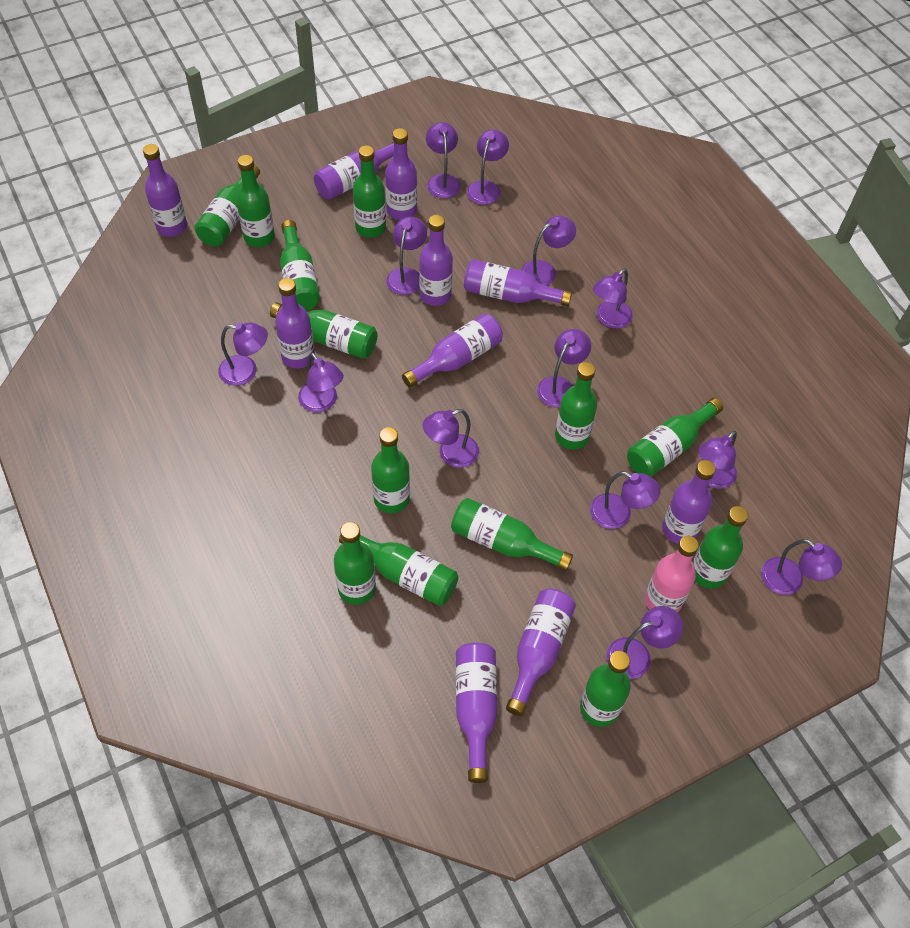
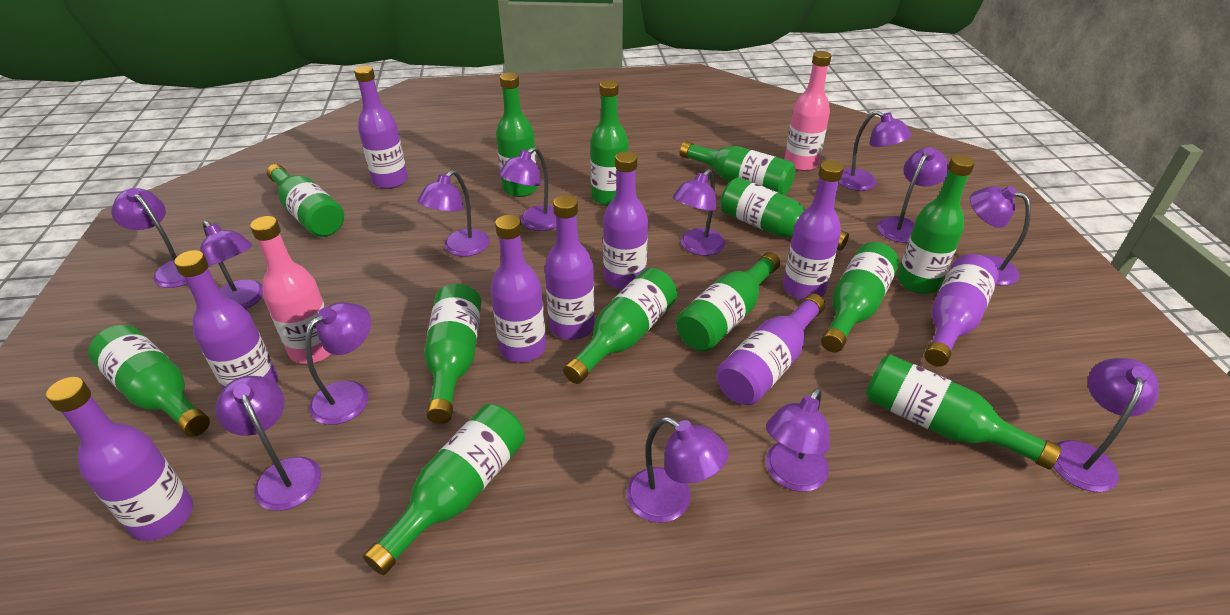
pink bottle: [645,536,699,613] = 1 -> [250,216,331,364] [784,51,831,171] = 2
purple bottle: [143,144,187,237] [275,278,315,369] [314,141,394,200] [385,128,417,220] [402,313,503,388] [419,215,453,306] [456,643,497,783] [464,259,572,306] [506,588,576,716] [662,460,716,544] = 10 -> [46,377,193,541] [175,250,278,389] [354,66,408,189] [490,215,546,362] [544,195,595,340] [603,151,648,290] [716,294,825,405] [783,160,844,300] [924,254,999,367] = 9

